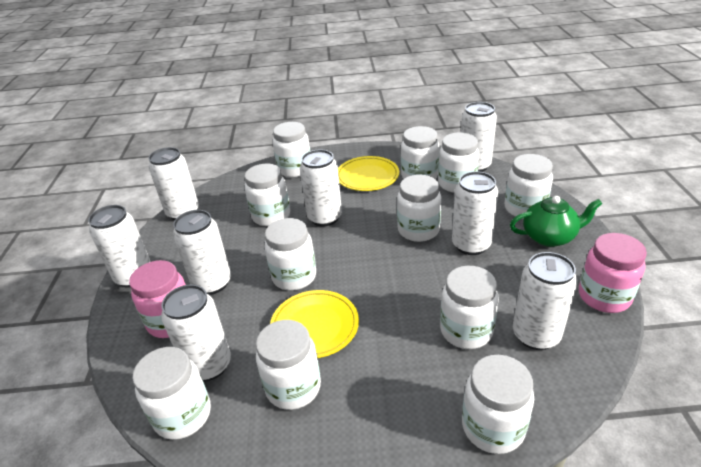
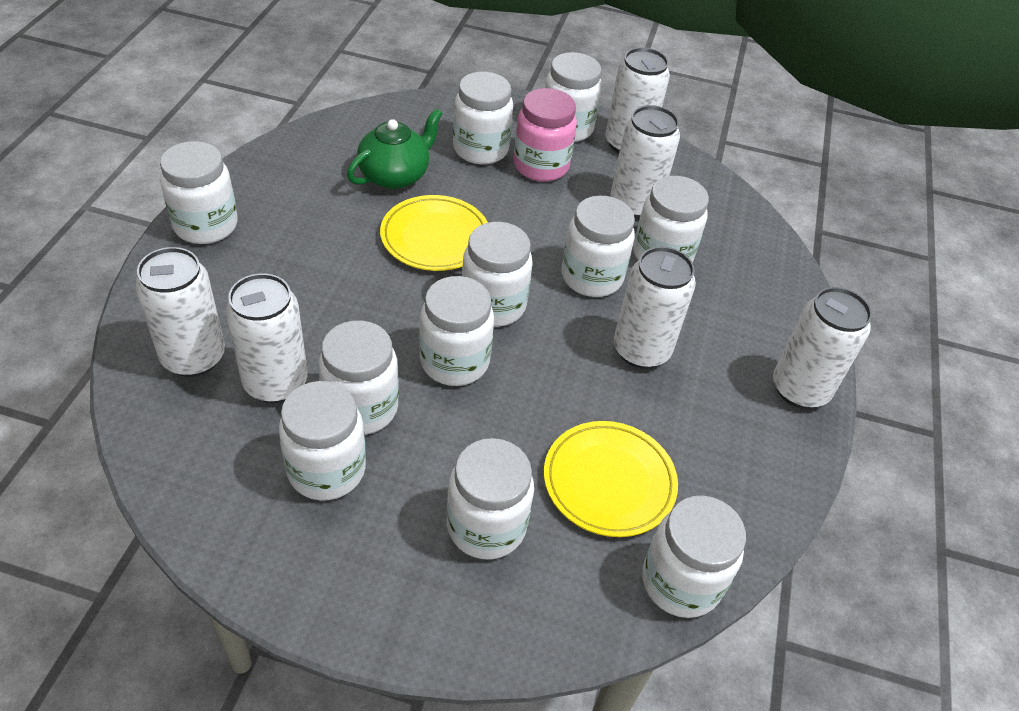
pink jar: [129,260,186,338] [579,233,647,313] = 2 -> [513,88,577,182] = 1
white can: [88,205,151,288] [148,147,199,220] [161,285,231,381] [173,210,231,295] [300,149,342,226] [452,171,498,255] [461,102,497,172] [513,252,577,350] = 8 -> [135,247,225,377] [225,273,308,403] [605,47,670,153] [610,105,680,219] [614,246,696,369] [773,287,872,409] = 6

